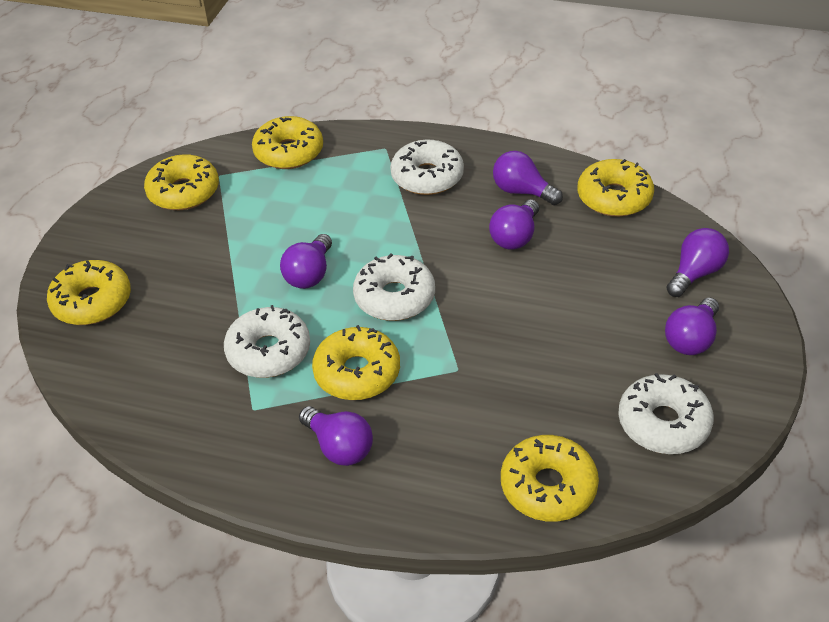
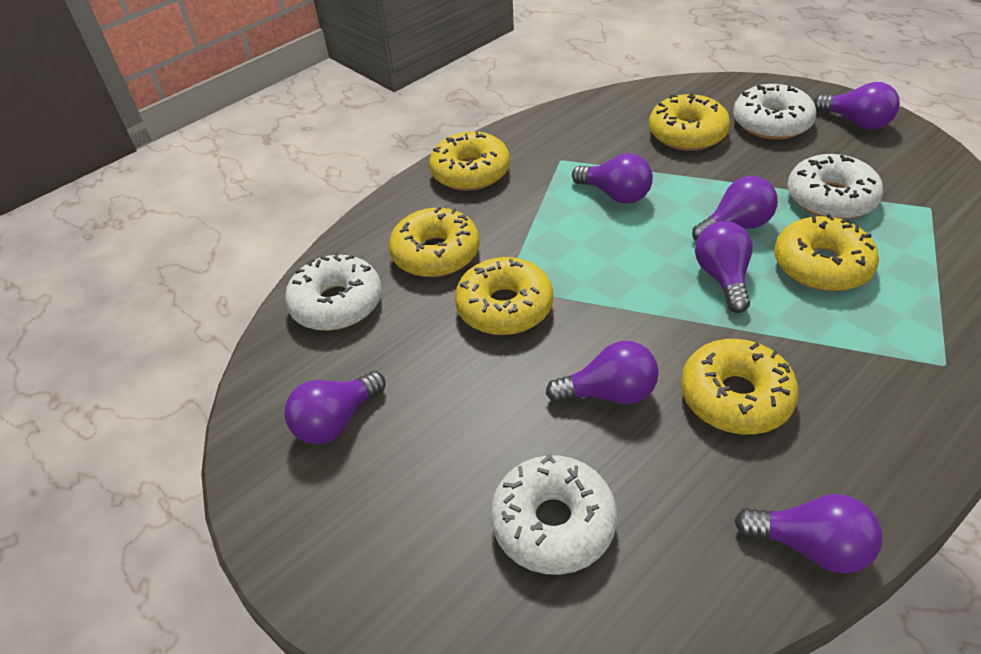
purple light bulb: [280,234,332,289] [299,406,373,466] [489,199,539,250] [493,151,563,205] [665,298,719,355] [666,228,729,297] = 6 -> [284,371,385,444] [546,341,659,404] [572,153,653,204] [692,176,778,241] [695,221,753,313] [735,494,883,574] [814,82,900,130] = 7

